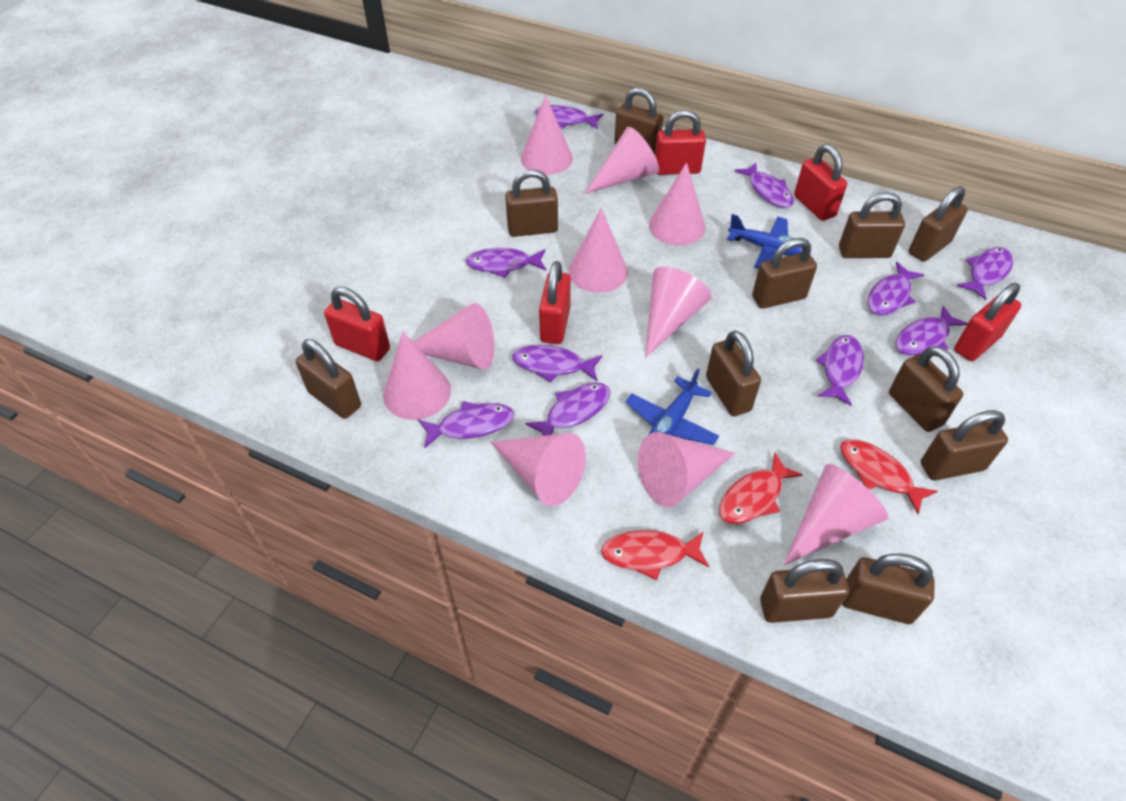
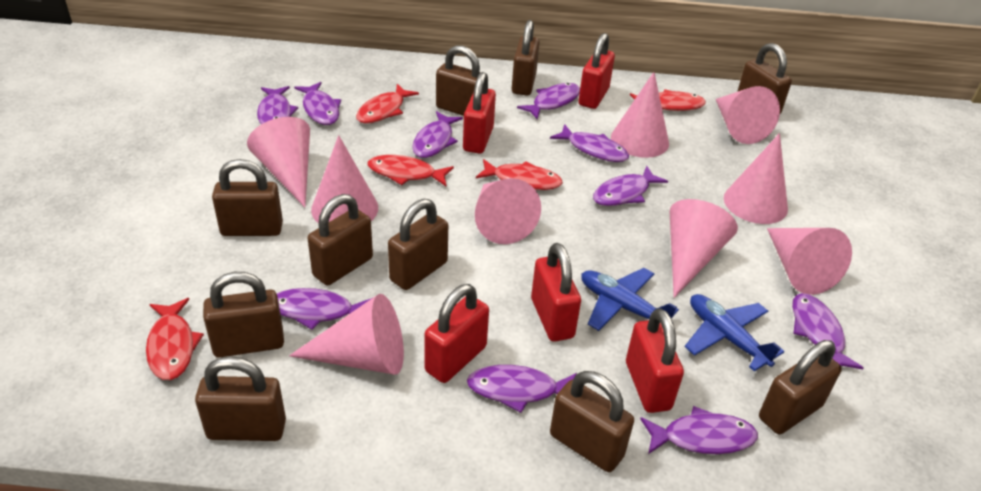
brown padlock: [296,339,361,419] [505,169,558,237] [614,87,663,155] [706,330,761,416] [752,238,817,309] [760,559,849,623] [839,192,905,258] [842,554,935,624] [889,346,963,432] [909,186,968,262] [921,410,1008,481] = 11 -> [195,356,286,441] [203,272,284,357] [212,159,283,236] [308,194,373,285] [388,199,448,290] [436,45,481,116] [512,20,539,96] [550,371,634,472] [737,43,792,114] [759,340,842,434] = 10
pink cone: [383,332,451,420] [414,303,495,370] [491,433,586,506] [521,95,573,175] [569,208,628,293] [585,127,659,194] [638,432,735,507] [645,267,711,357] [649,162,706,245] [784,464,888,565] = 10 -> [247,117,310,207] [289,294,404,375] [311,135,378,223] [475,178,541,244] [611,72,669,158] [670,199,738,298] [716,86,780,144] [724,133,788,224] [767,228,852,295] = 9
red fish: [601,530,709,580] [719,452,803,524] [840,439,938,514] = 3 -> [146,298,204,380] [356,84,419,124] [367,155,454,186] [476,159,563,190] [630,89,706,111] = 5

